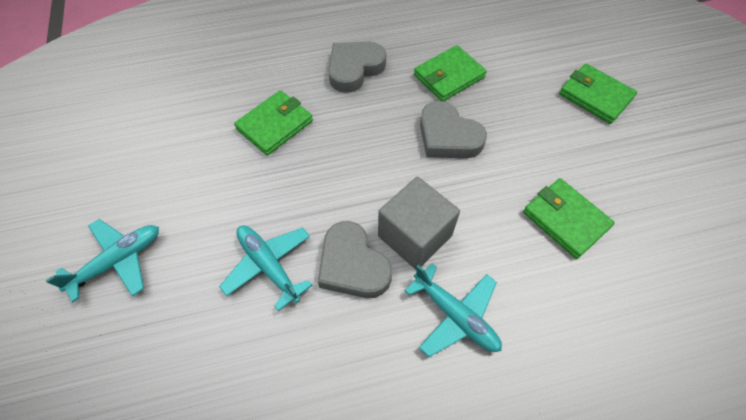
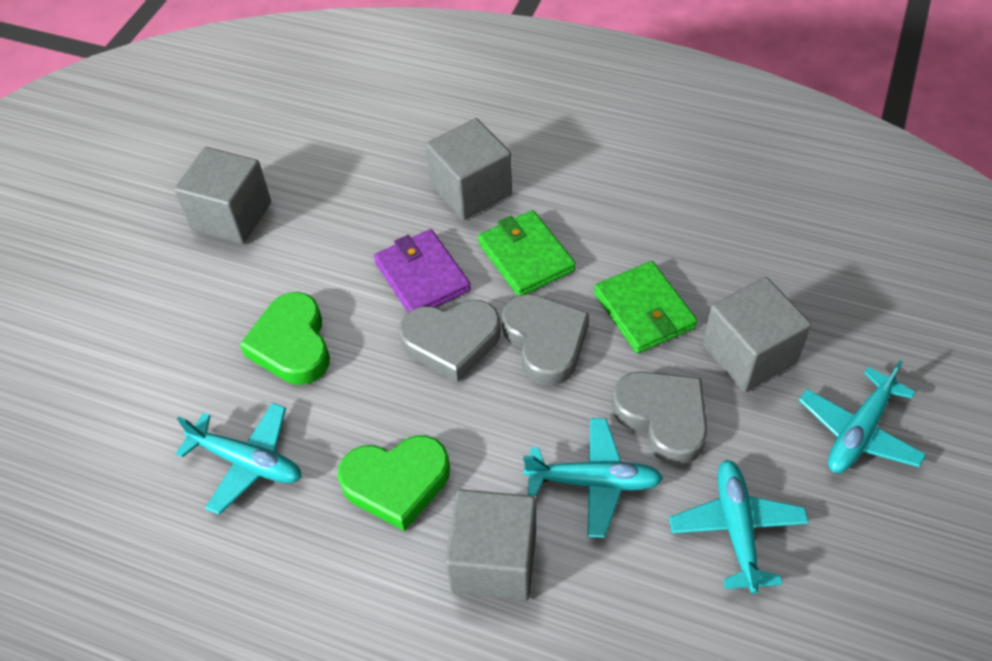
green heart: none = 0 -> [240,292,330,385] [338,436,450,531] = 2
green wallet: [234,90,313,156] [414,45,487,101] [523,178,615,259] [559,64,637,124] = 4 -> [478,210,576,296] [594,261,697,354] = 2
grey cube: [378,177,460,269] = 1 -> [174,147,271,244] [426,118,512,220] [445,489,536,601] [702,277,811,392] = 4
purple wallet: none = 0 -> [374,229,471,312] = 1
turquoise plane: [46,219,159,302] [219,225,313,311] [405,263,502,357] = 3 -> [176,403,302,515] [523,418,663,538] [669,460,809,594] [799,361,926,473] = 4

